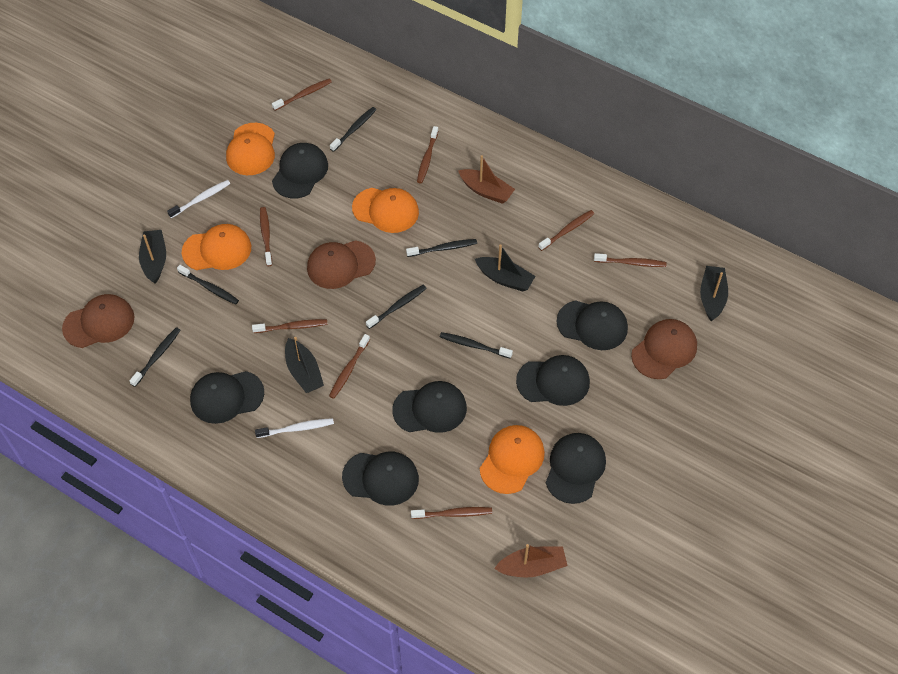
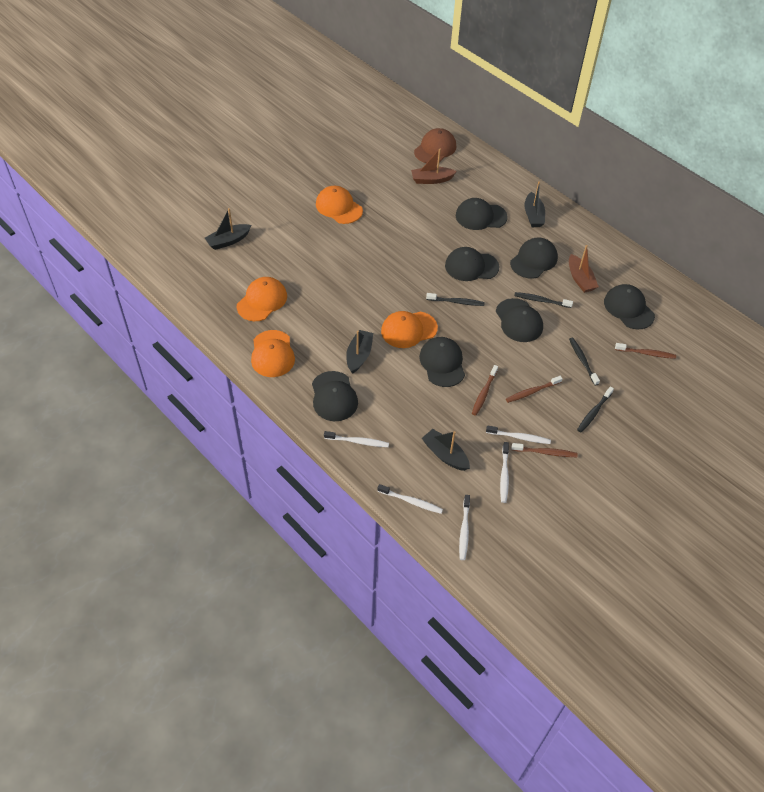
black toothbrush: [129,327,181,387] [177,265,239,305] [330,107,376,152] [366,285,427,329] [406,239,477,257] [440,332,513,359] = 6 -> [426,293,485,306] [514,292,573,308] [569,338,600,386] [577,386,614,432] = 4
brown cap: [62,294,134,348] [307,240,376,289] [631,319,697,379] = 3 -> [414,128,456,163] = 1
brown toothbrush: [252,319,328,333] [260,207,272,266] [272,79,332,111] [329,334,370,399] [411,507,492,519] [417,126,438,184] [538,210,594,251] [594,253,667,267] = 8 -> [472,365,498,416] [506,376,563,403] [512,443,578,457] [615,343,676,359] = 4
white toothbrush: [167,180,230,218] [255,418,334,438] = 2 -> [324,431,389,447] [377,484,443,514] [459,495,470,560] [486,425,551,444] [500,442,509,503] = 5

